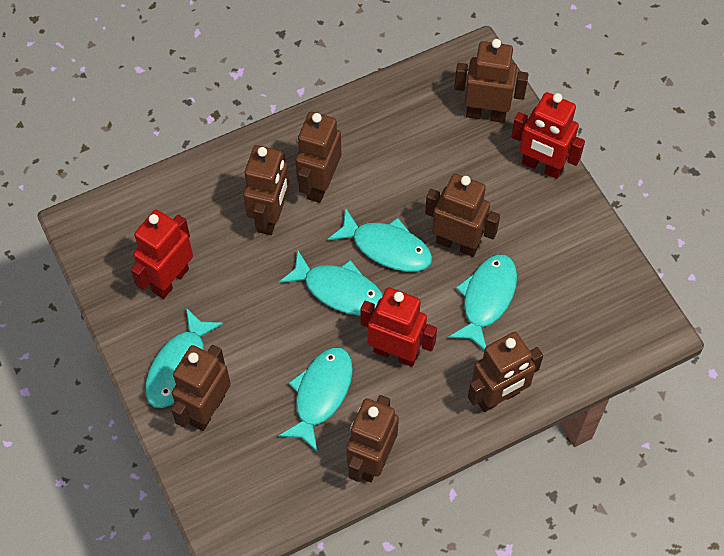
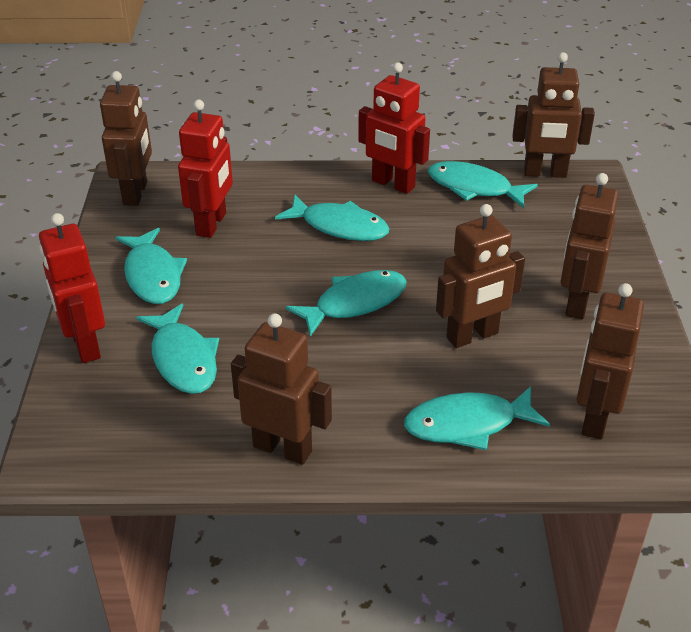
brown robot: [171,345,231,431] [243,145,290,235] [295,112,341,203] [347,395,399,482] [425,174,500,257] [454,39,529,123] [468,332,543,412] = 7 -> [100,71,152,206] [231,313,332,465] [436,204,525,348] [512,52,595,178] [560,173,619,319] [576,283,644,439] = 6
turquoise fish: [145,308,223,408] [278,347,353,452] [279,250,383,316] [328,208,432,272] [448,254,517,350] = 5 -> [115,228,187,304] [136,304,219,394] [275,195,390,241] [286,270,407,337] [404,386,550,450] [428,161,538,208] = 6

